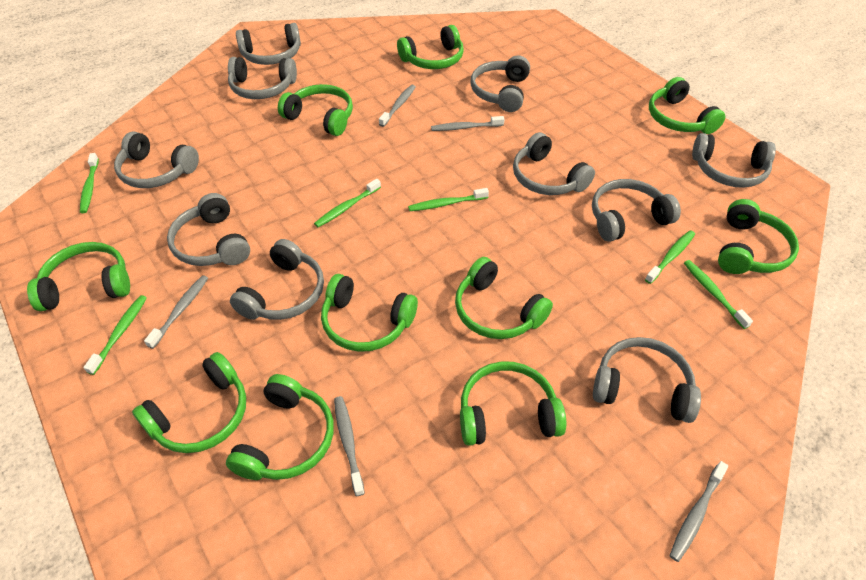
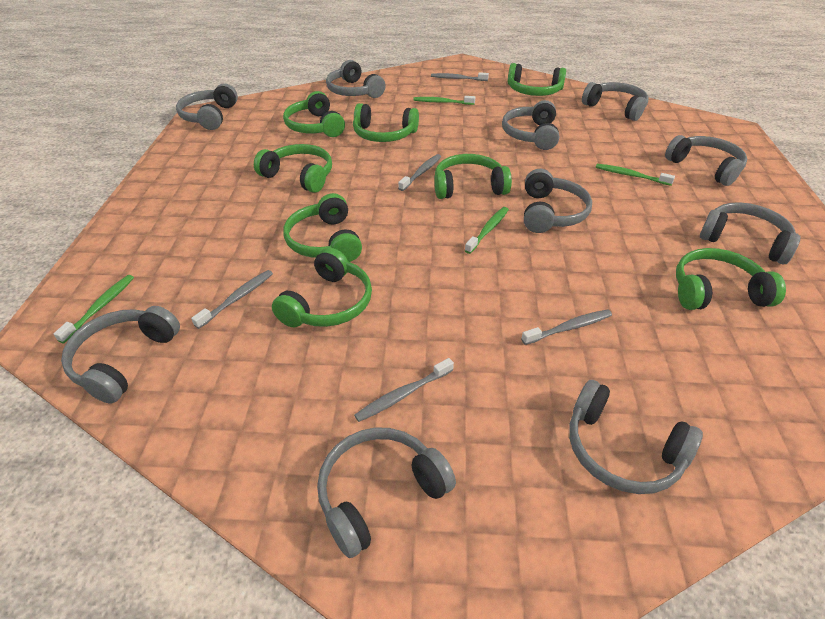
green headphones: [27,242,130,311] [132,352,246,453] [226,374,334,480] [278,84,353,136] [321,274,418,352] [397,25,464,69] [455,257,553,339] [460,361,566,446] [649,77,725,134] [718,199,799,274] = 10 -> [254,144,332,193] [272,248,372,327] [283,91,345,137] [283,193,362,262] [353,103,419,142] [434,154,512,199] [508,63,566,96] [676,248,786,310] = 8
green toothbrush: [80,153,99,213] [83,295,147,375] [314,179,381,227] [408,188,489,211] [645,230,695,284] [684,260,753,329] = 6 -> [54,275,134,343] [413,96,475,105] [465,207,509,254] [596,164,675,186] = 4

